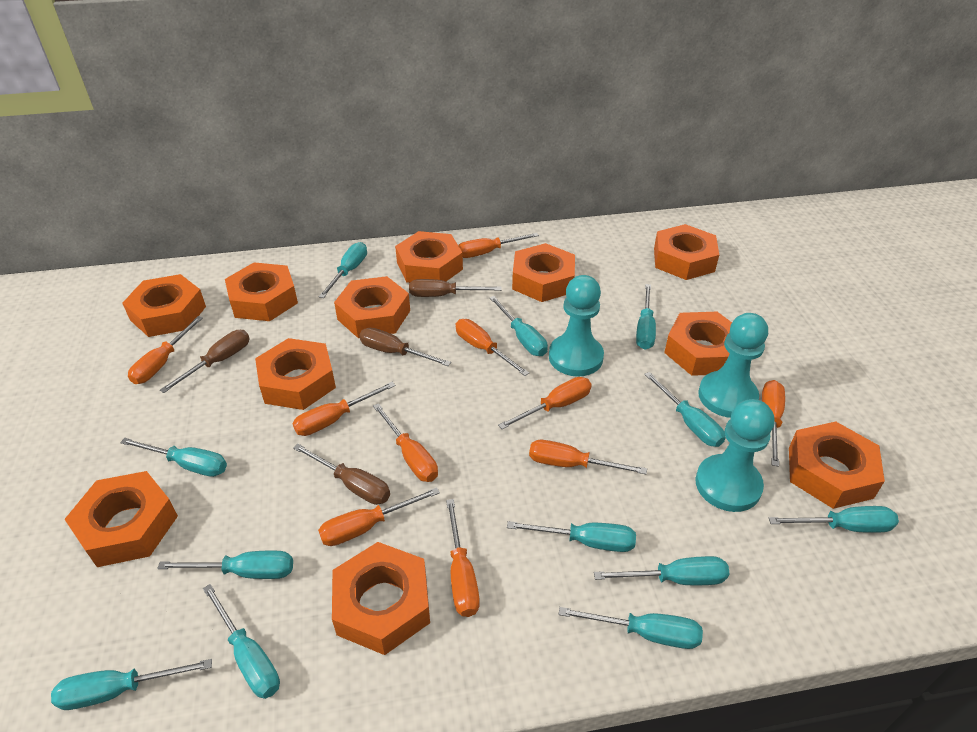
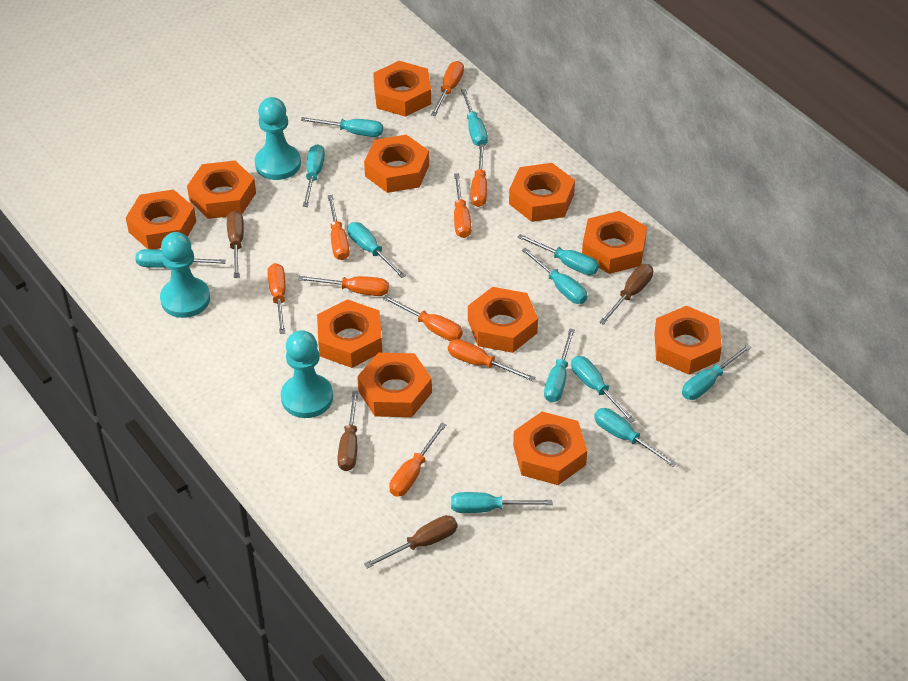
orange screwdriver: [128,316,203,384] [292,382,395,436] [318,487,440,546] [373,403,438,482] [446,499,480,617] [456,319,529,376] [458,233,539,258] [498,377,592,429] [529,440,647,474] [762,380,785,467] = 10 -> [267,263,286,334] [298,276,389,296] [328,195,350,260] [383,295,463,341] [389,422,446,497] [431,61,464,116] [448,339,535,381] [454,173,471,238] [470,144,487,207] = 9

